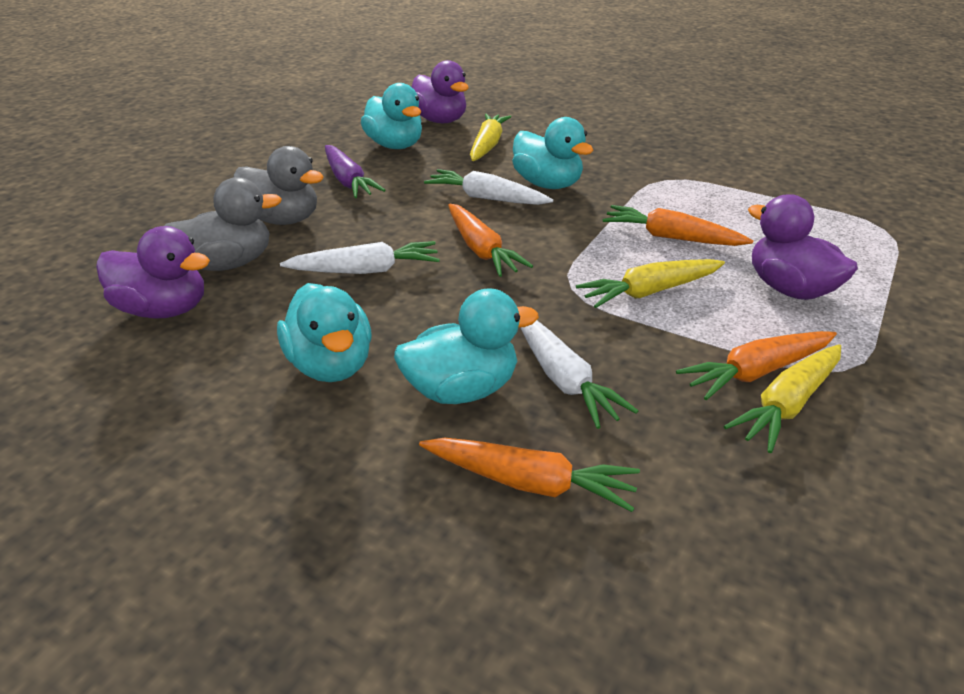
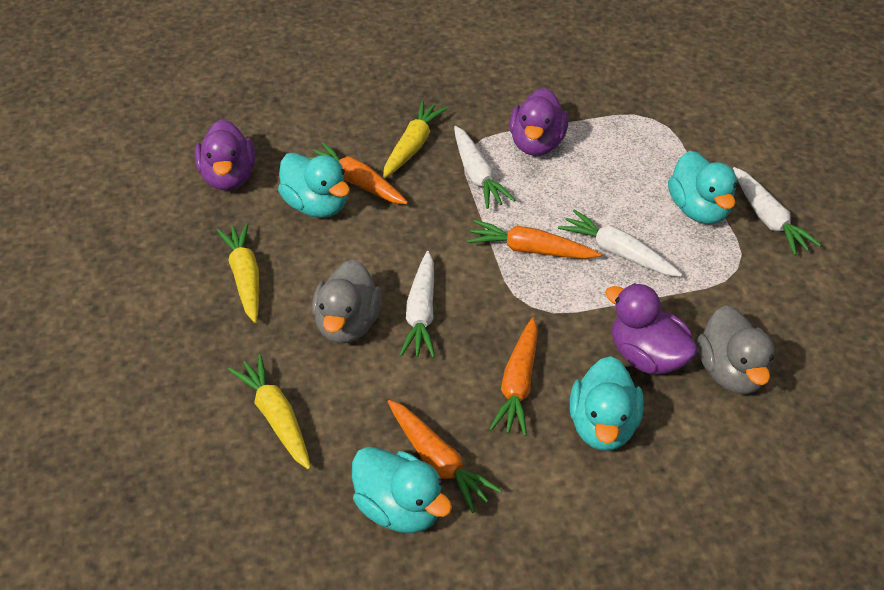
purple carrot: [325,145,385,198] = 1 -> none = 0
white carrot: [280,241,440,274] [424,169,553,205] [520,320,638,429] = 3 -> [400,251,435,358] [454,126,515,209] [558,209,683,277] [733,167,821,255] = 4

